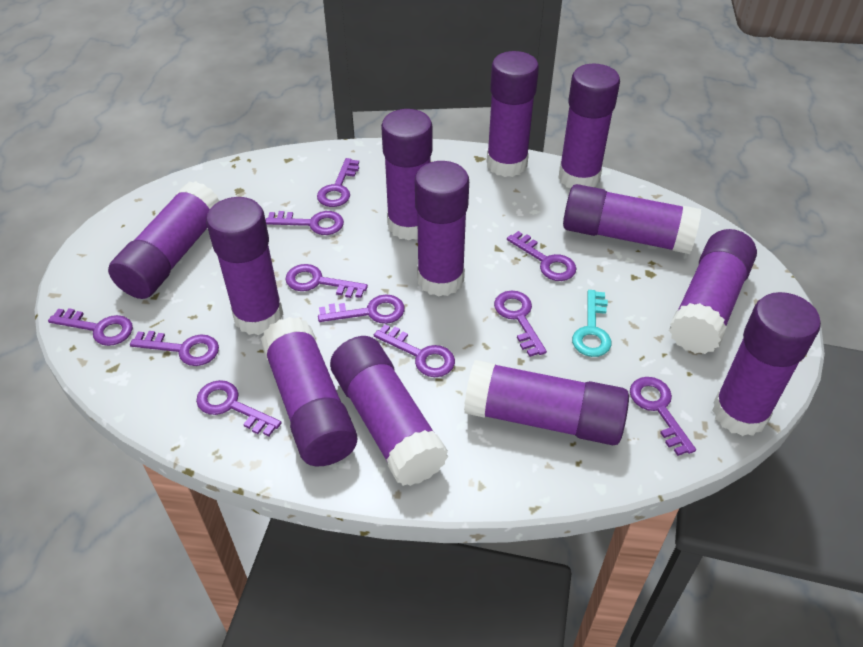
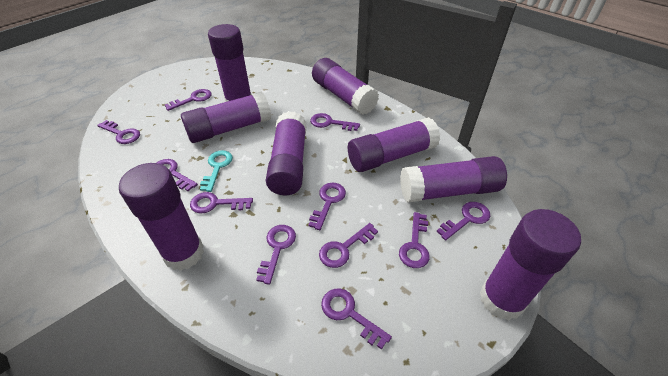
purple glue stick: [108,181,220,299] [206,197,284,335] [261,317,357,466] [330,336,448,486] [381,109,433,240] [415,161,469,297] [464,360,629,445] [486,51,539,177] [558,64,620,188] [563,184,701,254] [669,229,757,354] [712,292,821,436] = 12 -> [119,163,204,271] [181,91,271,143] [208,24,251,102] [266,111,307,195] [312,58,379,115] [348,117,440,172] [400,156,507,202] [480,209,581,320] = 8

